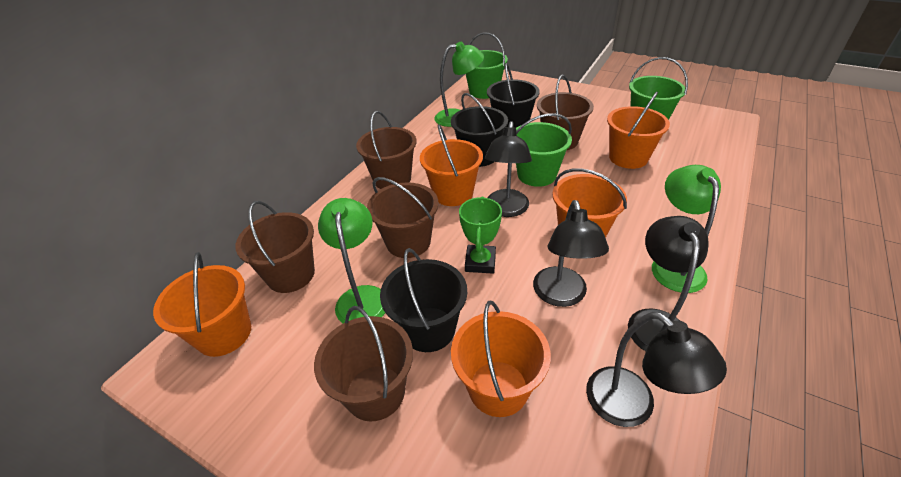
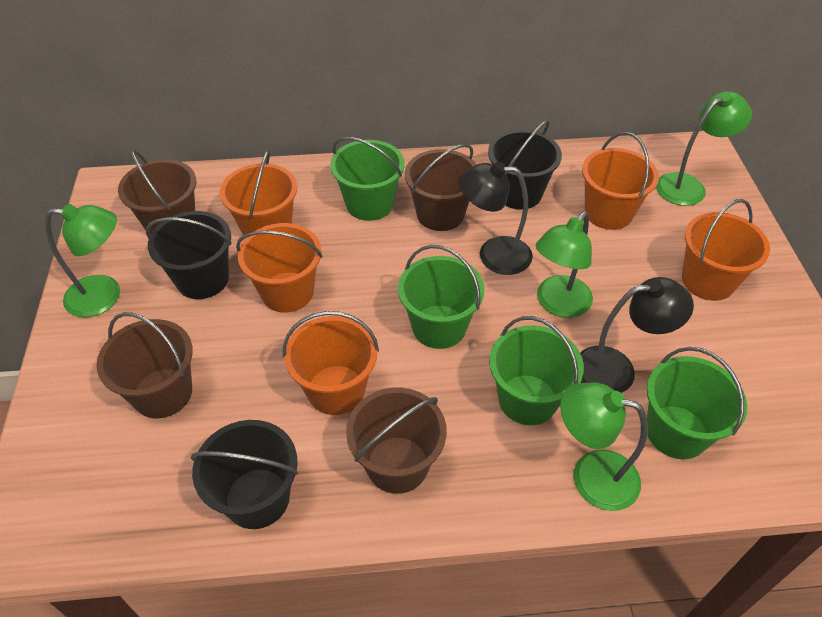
black lamp: [485,121,532,217] [533,200,609,307] [586,312,727,427] [628,216,708,351] = 4 -> [459,162,533,275] [580,277,694,393] = 2
brown bucket: [235,201,315,293] [314,306,413,421] [356,111,417,189] [367,177,439,258] [537,75,594,150] = 5 -> [96,312,193,418] [118,149,196,235] [346,388,447,494] [405,144,477,231] = 4
green bucket: [466,32,508,99] [516,113,572,187] [629,57,688,120] = 3 -> [330,137,405,221] [398,245,485,349] [489,316,584,425] [647,347,747,459] = 4
green lamp: [318,198,385,323] [434,42,484,127] [652,165,721,293] = 3 -> [45,204,120,317] [536,211,593,318] [560,383,648,511] [656,91,752,206] = 4
green trophy: [459,197,502,274] = 1 -> none = 0

